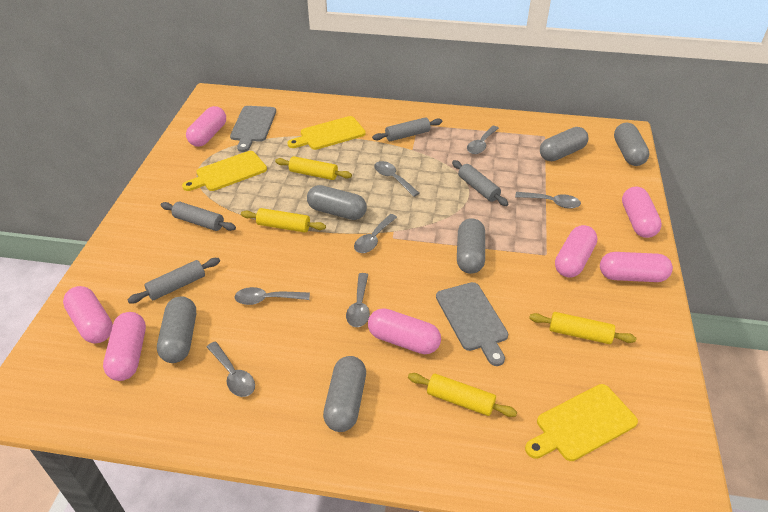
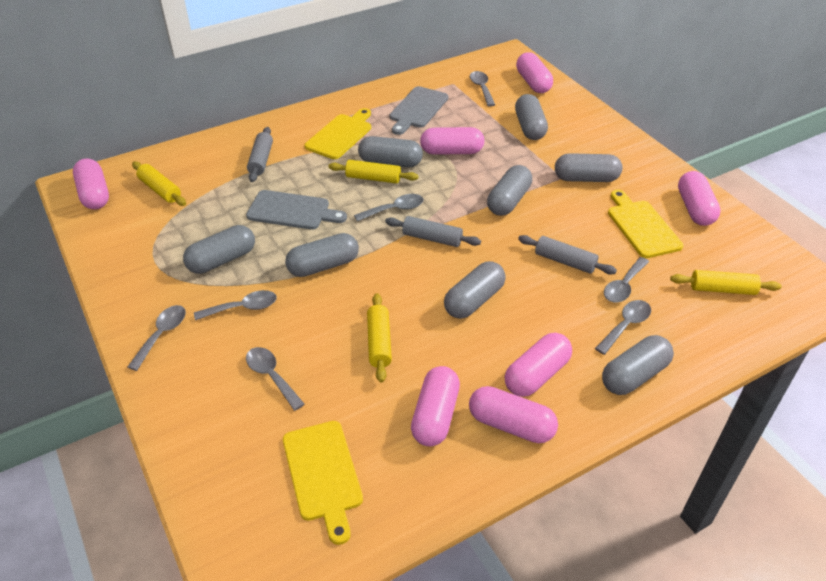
grey capsule: [157,296,196,363] [307,185,367,220] [323,356,366,432] [457,218,485,274] [540,127,588,161] [614,123,649,166] = 6 -> [183,225,255,274] [285,233,359,277] [358,136,423,167] [444,261,506,319] [487,165,532,216] [515,94,548,140] [555,153,623,182] [602,335,674,395] = 8
grey rolling pin: [128,258,220,304] [161,202,236,231] [372,117,442,141] [452,160,509,206] = 4 -> [247,127,273,182] [385,216,481,247] [518,235,617,275] = 3

